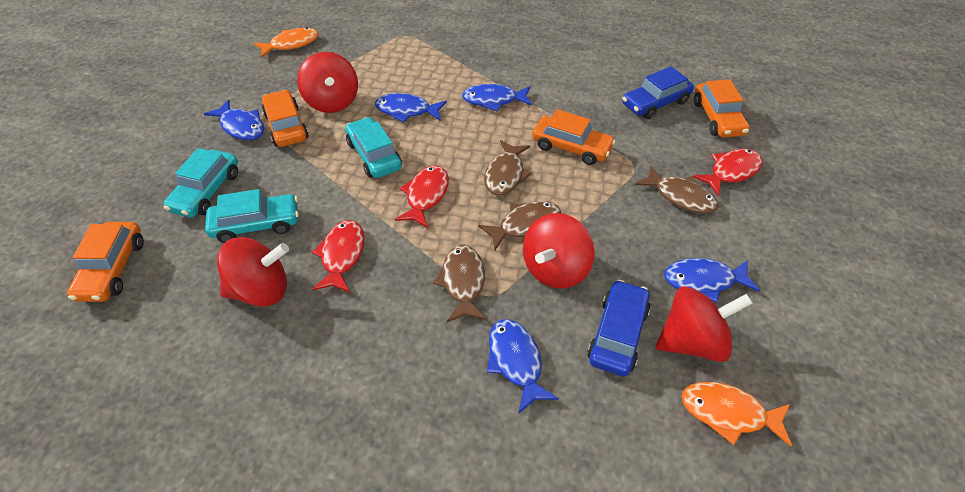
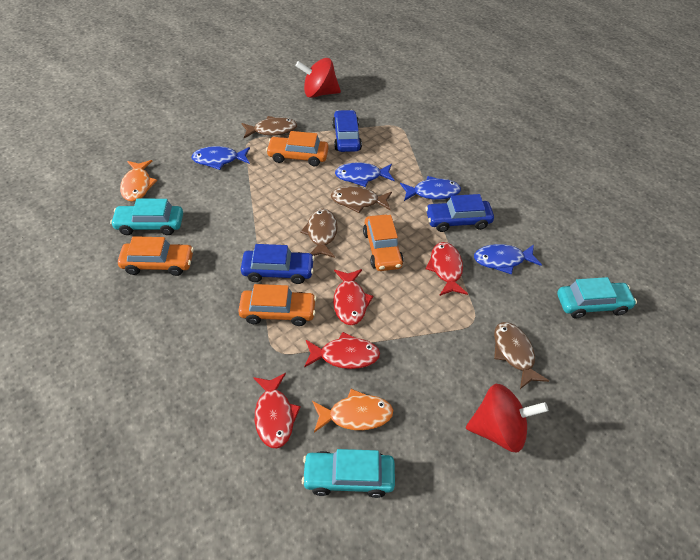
blue car: [587,280,651,377] [622,66,694,119] = 2 -> [241,244,315,284] [332,110,362,152] [426,194,494,232] = 3
blue fish: [204,100,264,140] [375,93,447,122] [462,84,532,111] [487,319,559,414] [664,258,760,303] = 5 -> [191,146,250,170] [335,162,394,187] [400,176,461,201] [474,244,542,274] = 4
red fish: [312,220,365,293] [395,165,449,228] [693,149,763,196] = 3 -> [253,373,301,448] [304,332,380,369] [333,269,373,325] [425,242,468,296] = 4
red spinning top: [217,237,289,307] [297,52,358,113] [523,213,595,289] [656,286,753,362] = 4 -> [295,58,341,98] [466,384,548,452] = 2

